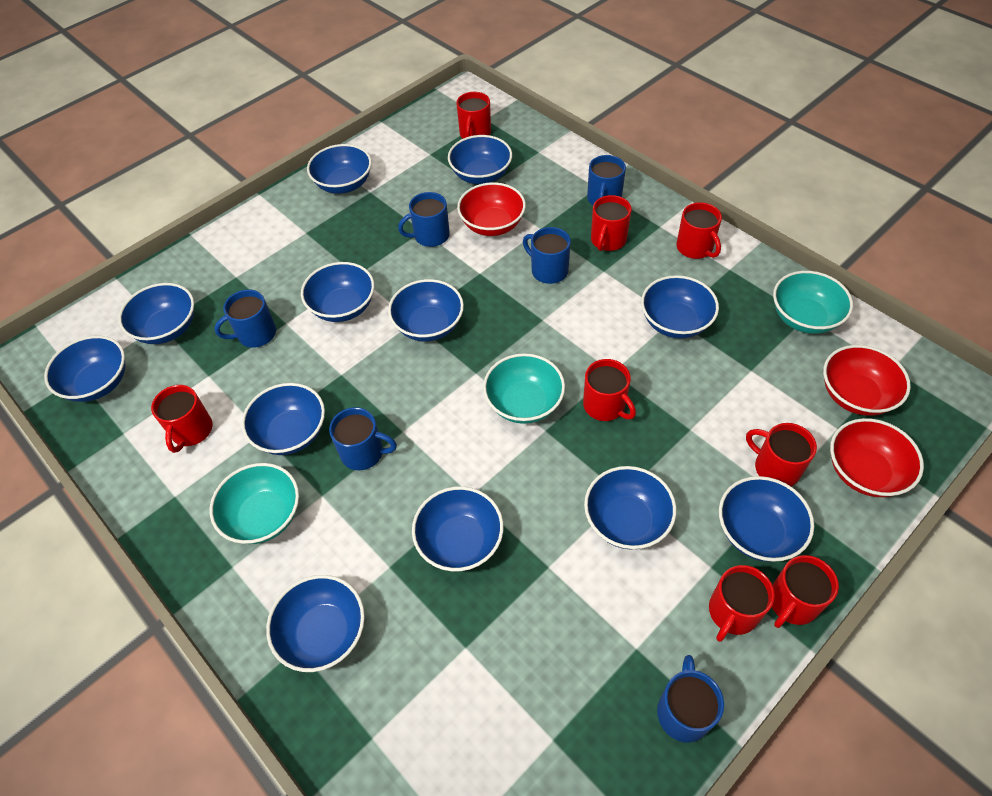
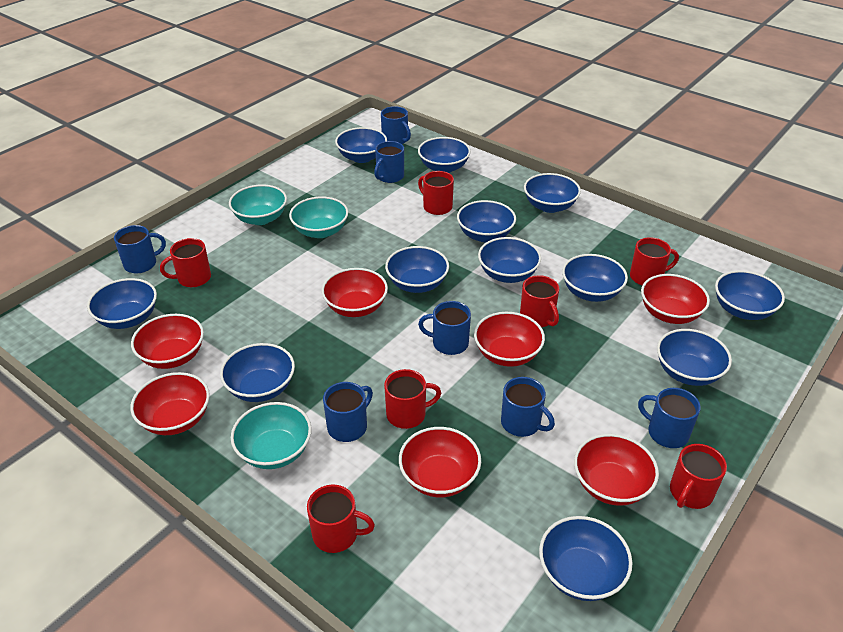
blue mug: [214,289,276,348] [329,407,397,470] [398,192,450,247] [523,227,571,284] [587,155,626,205] [657,655,724,743] = 6 -> [114,225,166,273] [323,382,373,442] [374,141,404,183] [381,106,411,144] [418,301,471,355] [501,377,555,437] [638,388,701,448] = 7
red bowl: [457,182,526,236] [823,345,911,416] [830,418,924,497] = 3 -> [130,372,210,435] [131,314,204,369] [321,268,388,317] [399,427,481,497] [474,312,545,367] [574,434,659,506] [641,274,710,324] = 7
red mug: [151,385,213,453] [456,92,491,139] [583,359,636,421] [591,195,632,251] [676,202,722,259] [709,565,775,642] [746,423,817,486] [772,555,839,628] = 8 -> [160,238,211,287] [307,485,375,553] [384,369,441,429] [418,171,454,215] [520,275,559,327] [630,237,679,285] [670,444,727,509] = 7

